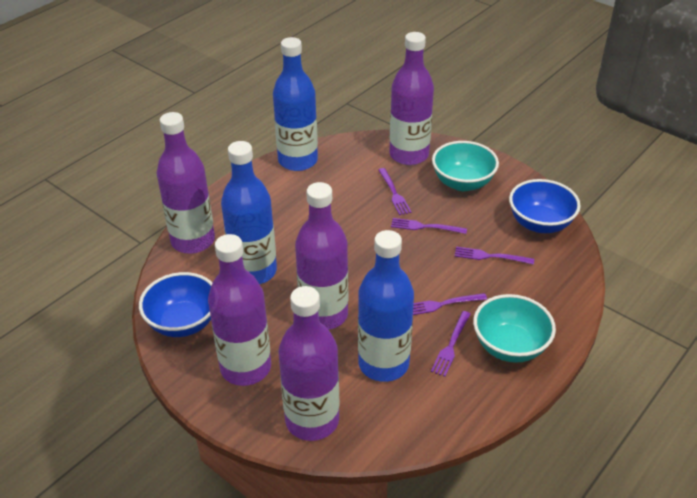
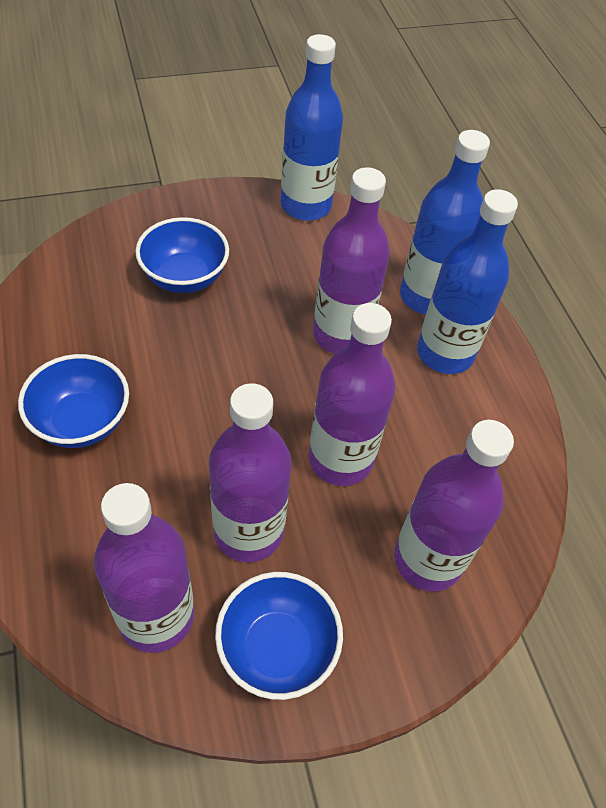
blue bowl: [139,272,212,337] [509,179,581,233] = 2 -> [18,354,129,448] [135,217,229,293] [215,572,343,700] = 3
purple fork: [379,168,412,215] [391,218,467,234] [413,293,487,315] [431,311,471,377] [455,247,534,265] = 5 -> none = 0
turquoise bowl: [432,141,499,191] [473,294,556,363] = 2 -> none = 0

